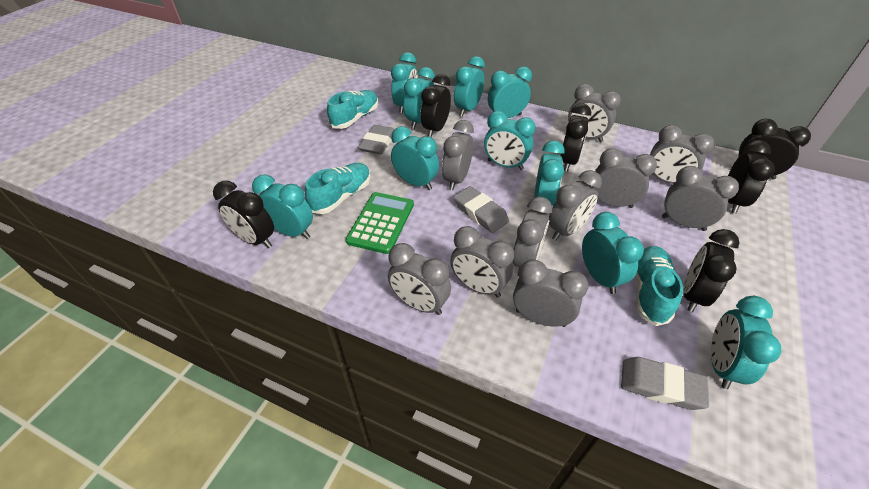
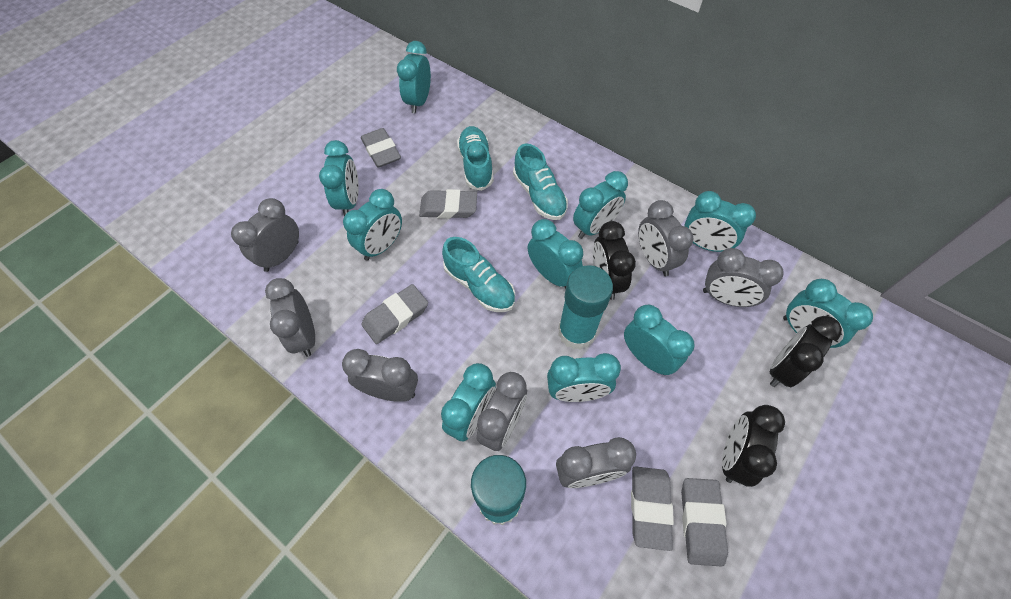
black clock: [213,181,274,248] [421,74,451,137] [560,103,591,172] [683,229,740,312] [728,140,775,213] [738,119,811,180] = 6 -> [593,221,636,300] [722,405,785,487] [770,316,842,387] = 3
green calculator: [346,192,414,254] = 1 -> none = 0
grey clock: [388,243,451,315] [442,120,474,190] [450,226,514,298] [512,196,552,276] [513,259,589,327] [549,170,602,241] [568,84,621,143] [592,148,657,208] [649,125,714,184] [662,166,739,231] = 10 -> [231,198,299,272] [265,278,315,357] [342,349,418,402] [477,372,527,451] [556,437,636,488] [638,200,694,276] [703,248,783,307] = 7
grey eraser: [358,125,394,154] [454,186,509,233] [621,357,709,410] = 3 -> [361,128,401,168] [361,284,428,344] [419,189,477,219] [631,466,674,551] [681,478,728,567] = 5
turquoise glue stick: none = 0 -> [471,455,526,525] [558,265,613,350] = 2

